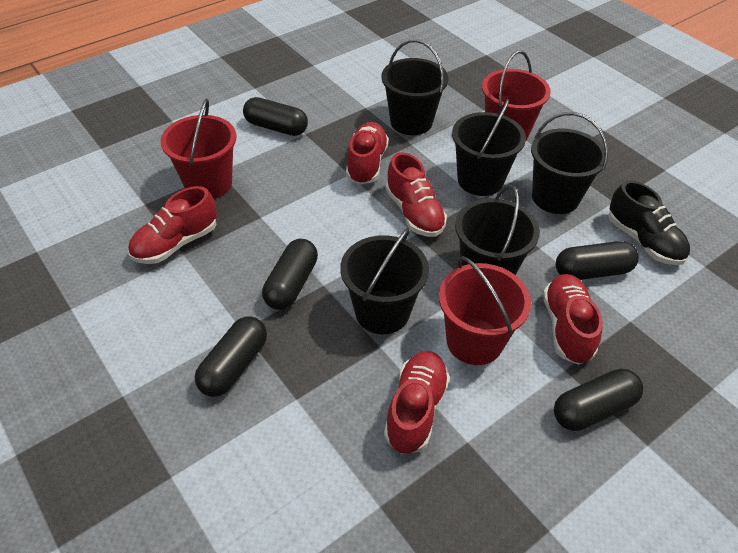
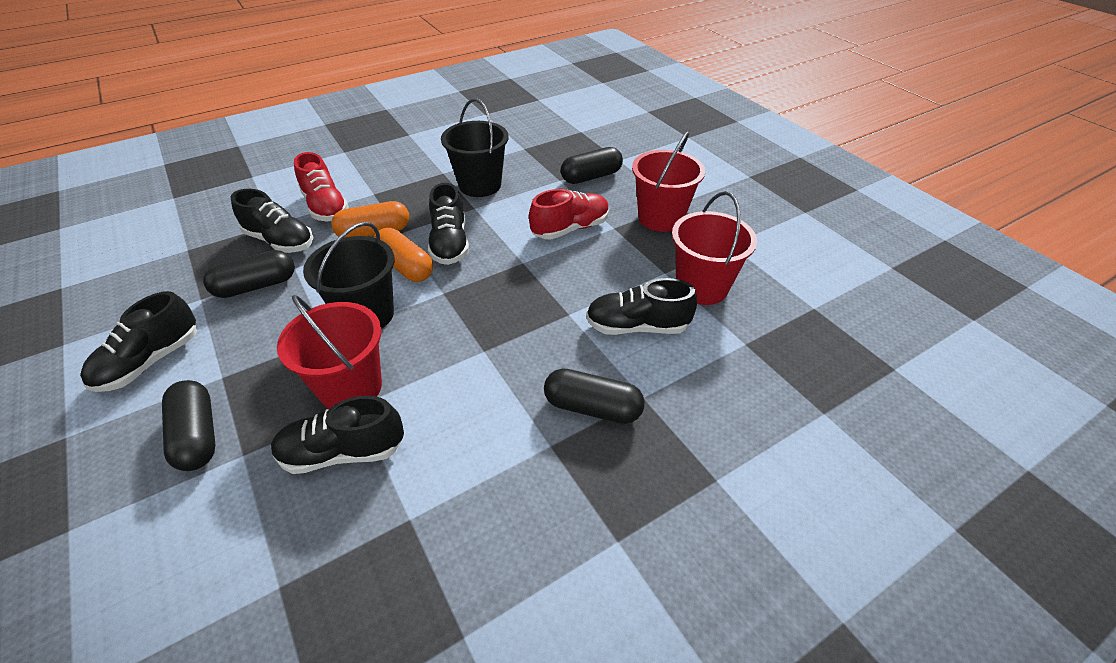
black bucket: [340,228,429,334] [381,39,448,135] [452,99,526,196] [455,185,540,275] [531,112,608,214] = 5 -> [303,222,395,329] [441,98,509,197] = 2
black capsule: [195,316,267,397] [243,97,308,136] [262,239,318,310] [554,369,643,431] [556,241,639,280] = 5 -> [162,380,215,471] [203,250,295,298] [544,368,645,424] [561,147,623,184] = 4
black shoe: [608,180,690,265] = 1 -> [80,291,197,392] [231,189,313,253] [271,396,404,474] [428,183,469,265] [586,278,697,335] = 5
orange capsule: none = 0 -> [331,201,409,238] [373,228,433,282] = 2
red shoe: [128,186,217,264] [346,122,389,185] [384,351,450,454] [386,152,447,237] [543,274,603,365] = 5 -> [294,152,349,222] [529,189,609,240] = 2

